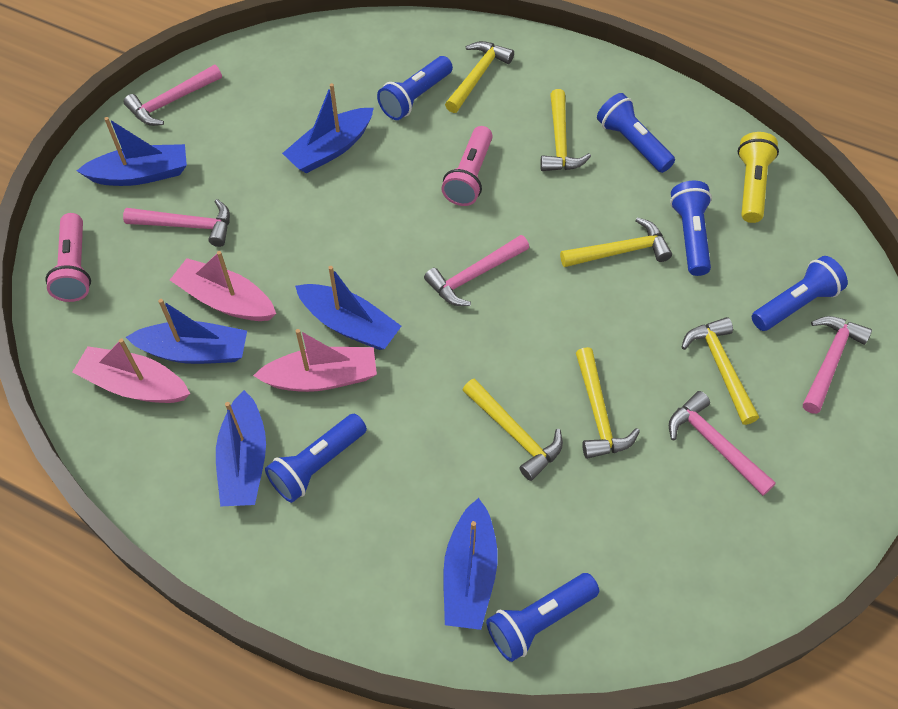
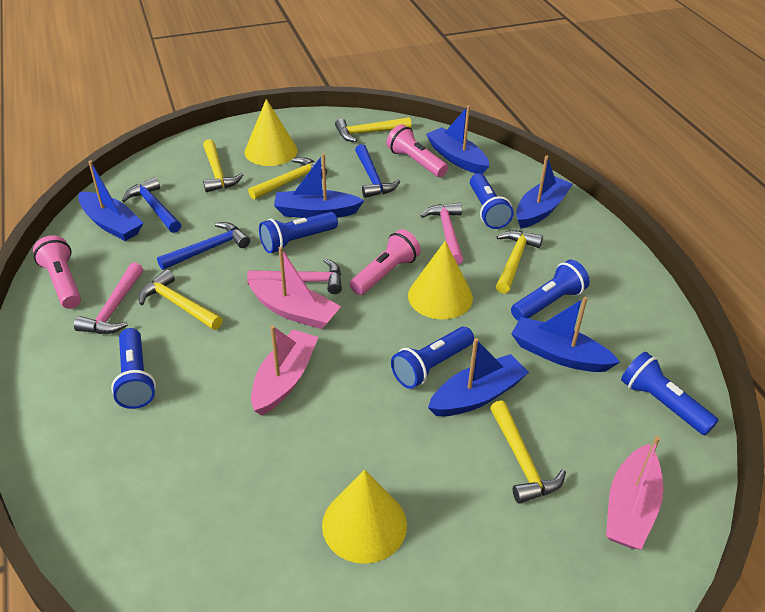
blue hammer: none = 0 -> [122,177,181,233] [157,222,250,270] [355,144,401,198] = 3
pink flashlight: [45,213,91,302] [441,126,493,206] = 2 -> [33,235,81,309] [350,229,421,295] [386,124,448,177] = 3
pink hammer: [123,199,230,247] [124,65,222,126] [424,235,529,306] [669,391,776,496] [803,316,872,414] = 5 -> [74,262,143,334] [247,258,342,294] [421,203,463,265] = 3
yellow cone: none = 0 -> [245,99,297,166] [322,469,407,564] [408,241,473,319] = 3
yellow flashlight: [738,132,779,223] = 1 -> none = 0

